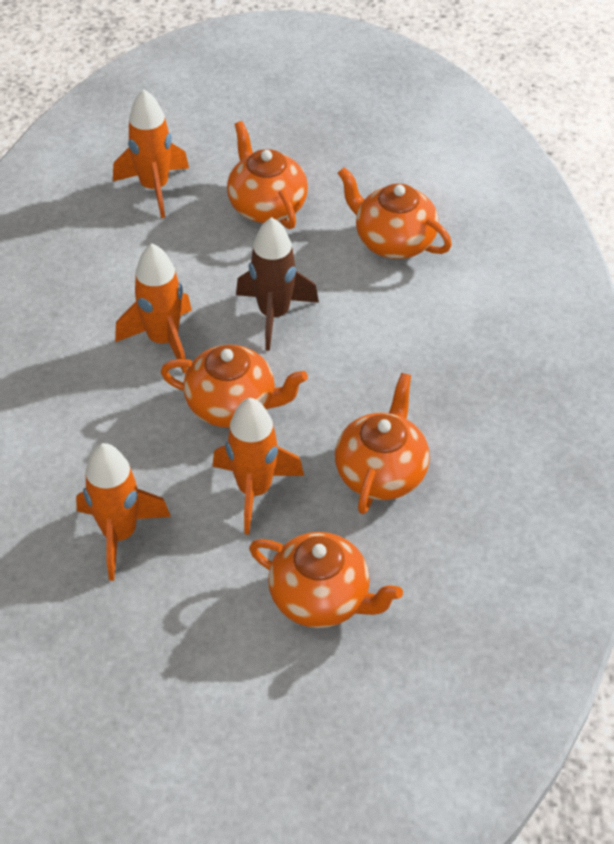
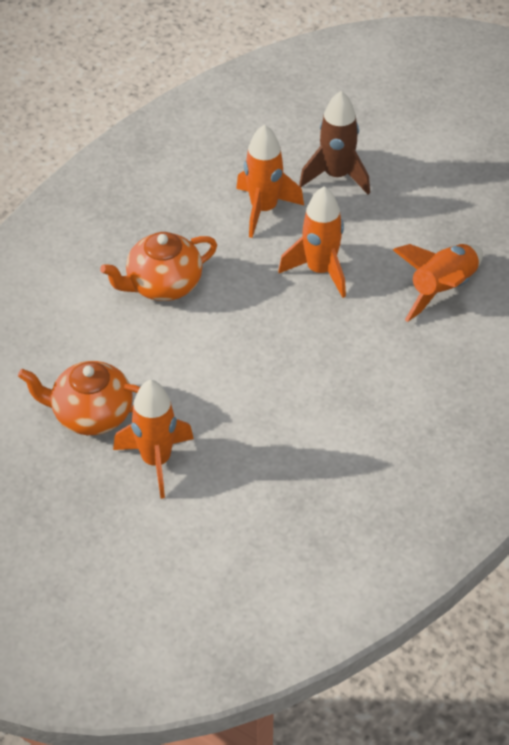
orange teapot: [161,345,308,428] [227,121,308,229] [249,532,403,628] [335,373,430,514] [338,167,452,259] = 5 -> [18,361,140,435] [100,232,217,301] = 2

